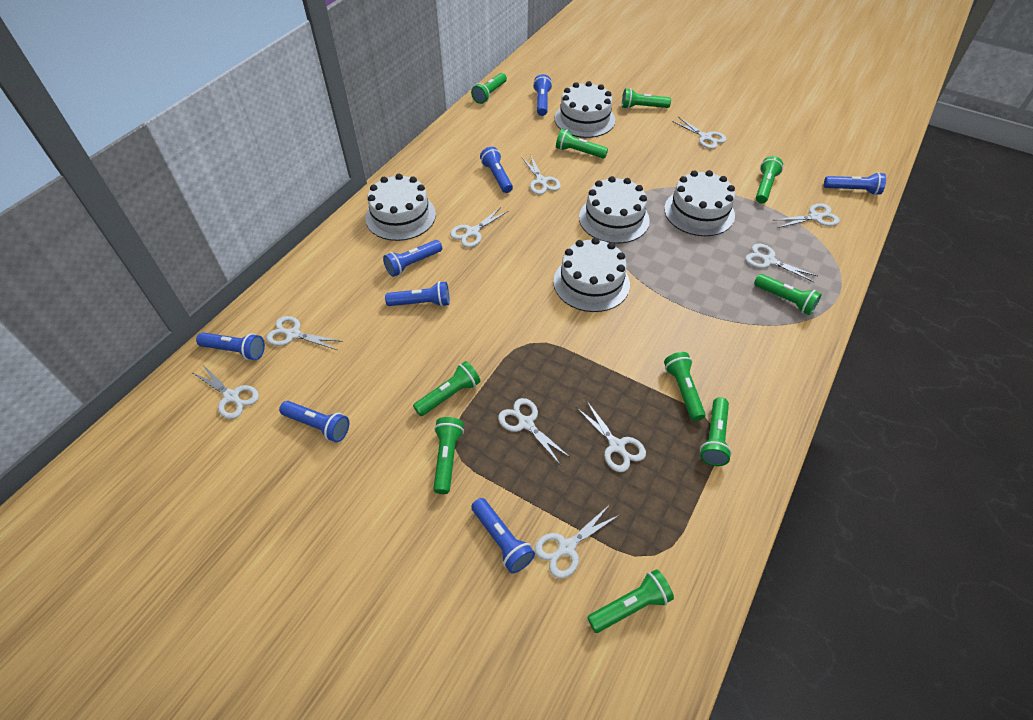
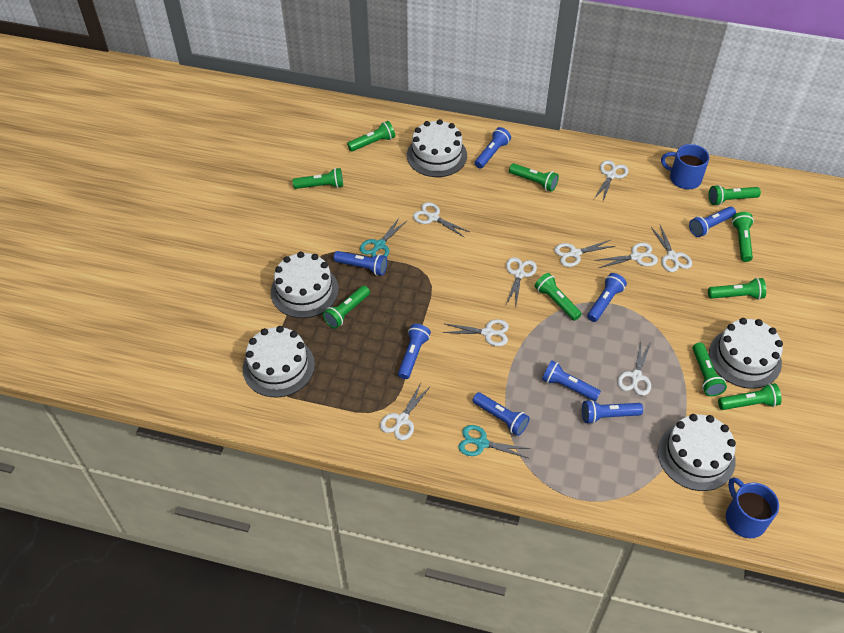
blue mug: none = 0 -> [661,144,709,189] [726,477,779,538] = 2
turquoise scissors: none = 0 -> [360,217,408,257] [458,425,530,458] = 2
white scissors: [193,364,259,419] [266,316,343,350] [450,207,509,247] [498,398,571,464] [522,154,561,195] [534,505,619,578] [576,400,646,472] [672,117,727,149] [745,244,817,283] [775,203,840,228] = 10 -> [380,383,431,440] [413,202,469,238] [443,319,509,346] [506,257,537,305] [554,239,615,267] [594,160,628,201] [598,243,658,268] [617,341,651,396] [651,225,692,272] = 9

